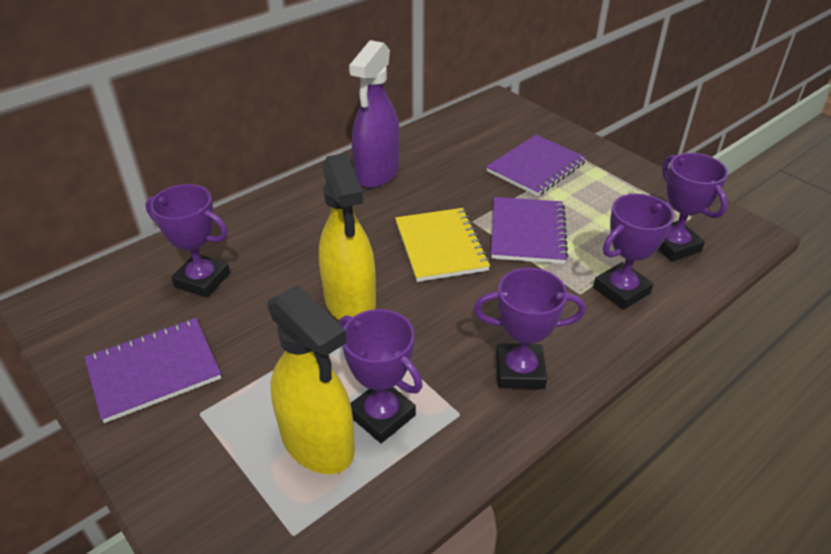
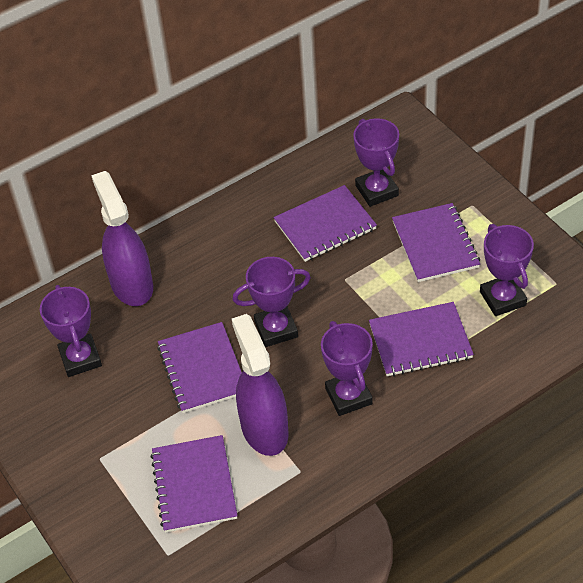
purple notebook: [84,318,221,423] [486,135,587,196] [491,197,568,264] = 3 -> [151,435,238,533] [157,322,242,413] [274,185,377,262] [369,302,474,376] [392,203,480,282] = 5
purple spray bottle: [349,40,400,188] = 1 -> [91,171,153,306] [232,314,289,456] = 2
yellow notebook: [395,208,490,282] = 1 -> none = 0
yellow spray bottle: [267,285,355,474] [319,153,376,320] = 2 -> none = 0

